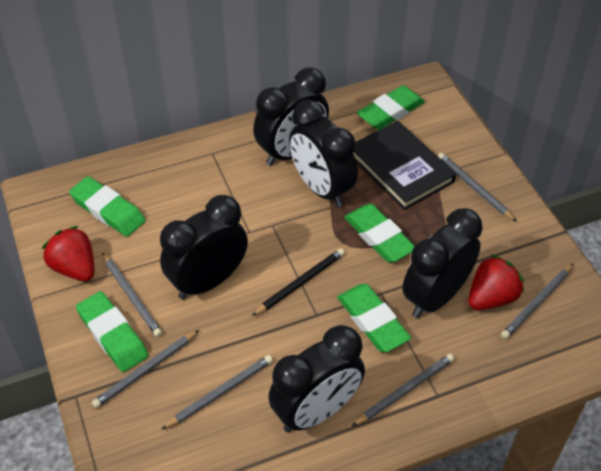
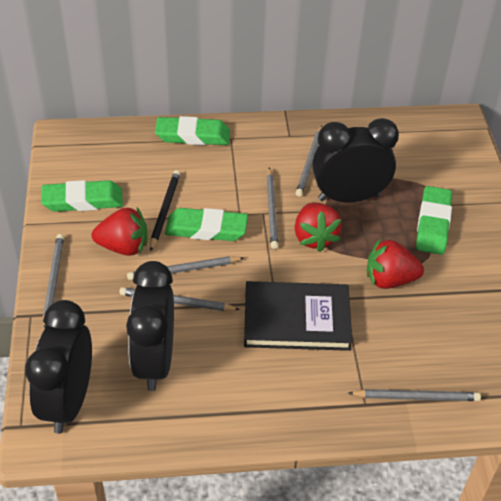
black clock: [160,195,248,300] [253,67,329,166] [268,325,365,433] [289,100,358,207] [402,208,483,318] = 5 -> [25,300,92,434] [126,261,174,391] [312,118,399,202] = 3
green eraser: [69,176,146,237] [76,291,148,372] [337,284,411,352] [344,204,415,263] [357,85,425,130] = 5 -> [41,180,123,212] [155,116,230,145] [165,208,248,241] [416,186,452,255] = 4
red strawberry: [42,226,94,281] [468,254,524,310] = 2 -> [92,208,147,256] [295,203,342,252] [367,239,424,289] = 3

